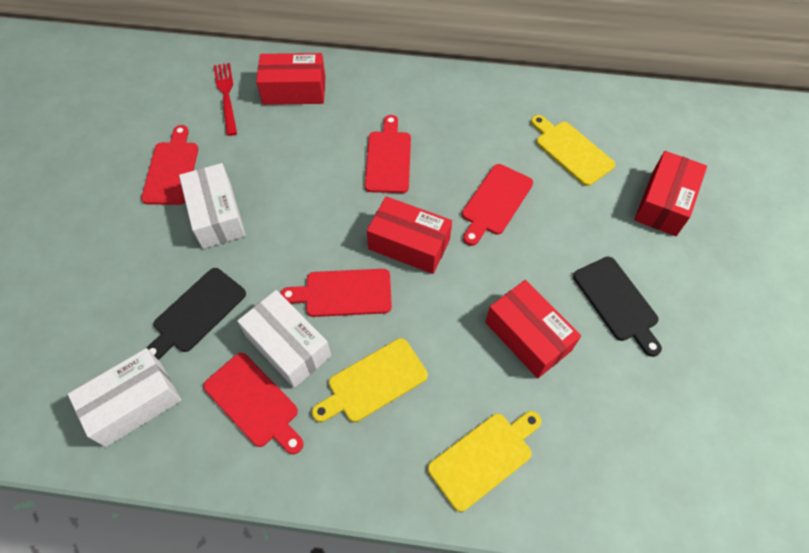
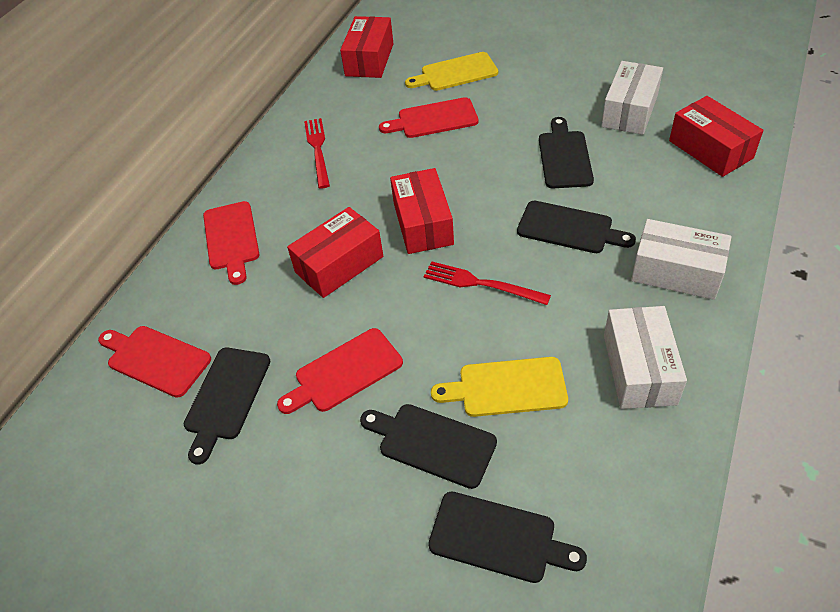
black cutting board: [146,268,246,360] [573,257,662,357] = 2 -> [184,347,270,464] [360,404,497,489] [428,492,587,583] [517,201,636,253] [539,117,594,188] = 5
red cutting board: [141,125,198,205] [203,353,304,454] [280,269,392,317] [365,115,411,193] [462,164,533,246] = 5 -> [98,326,211,398] [203,201,259,285] [277,328,403,414] [379,97,478,138] = 4
red fork: [214,63,237,136] = 1 -> [304,118,330,189] [424,261,551,305] = 2
yellow cutting board: [312,338,428,422] [428,411,542,512] [531,115,615,186] = 3 -> [405,52,498,91] [431,357,568,417] = 2

